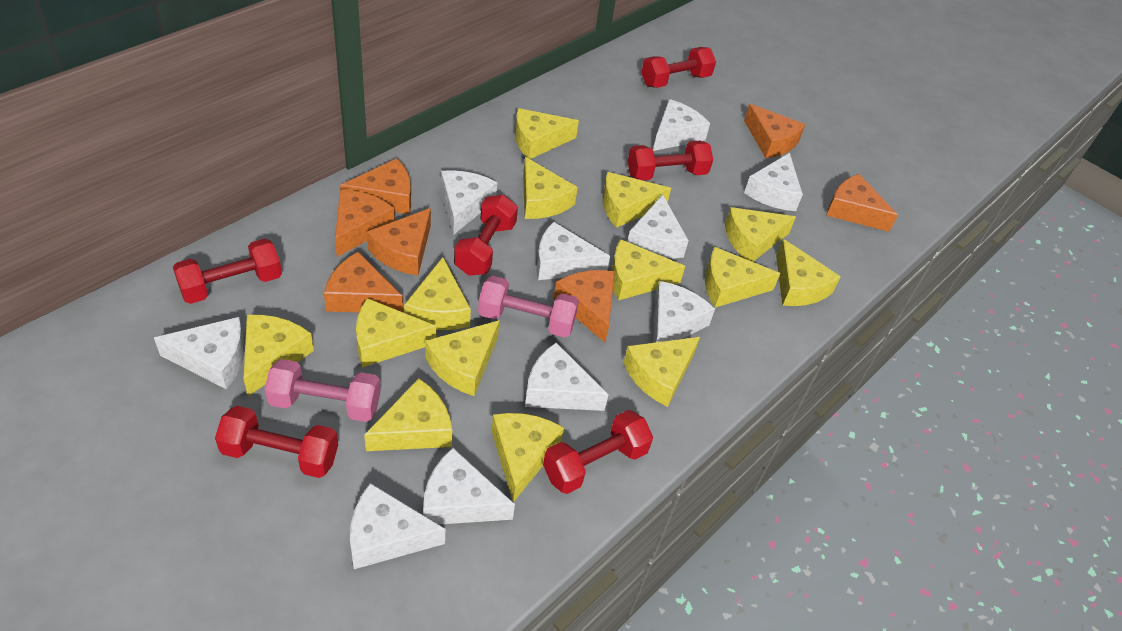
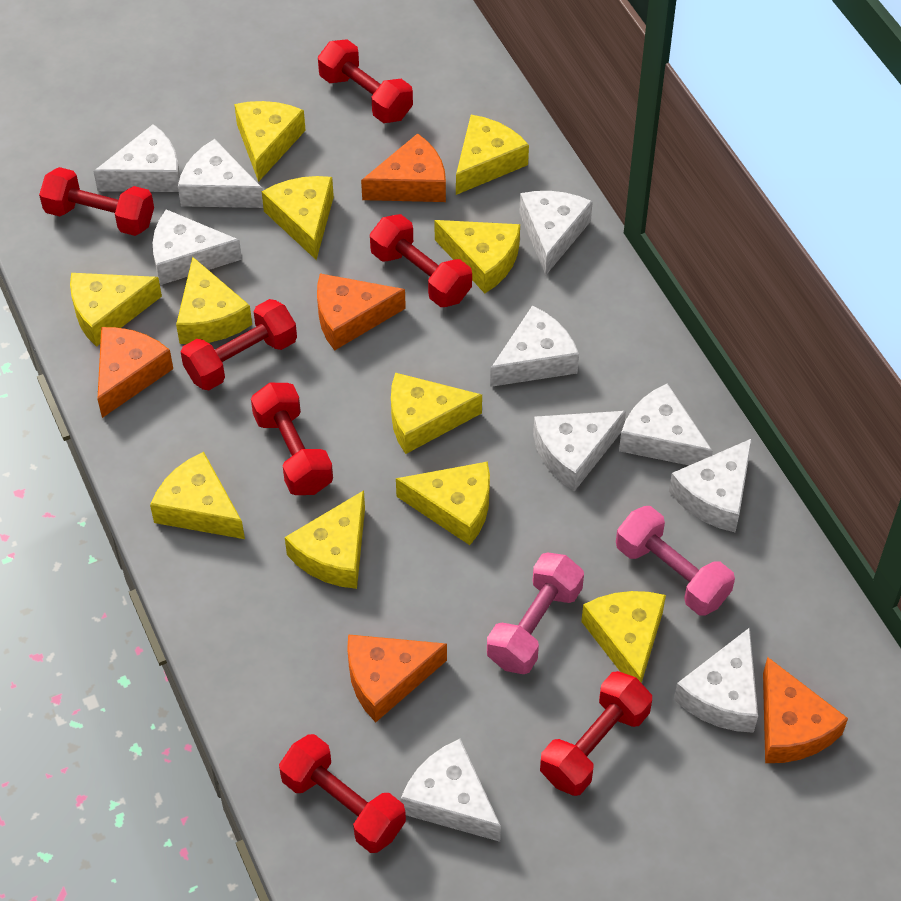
orange cheese: [324,252,403,312] [335,189,395,257] [340,158,411,215] [367,208,431,276] [554,270,615,342] [744,104,806,158] [826,174,898,232] = 7 -> [97,327,173,418] [317,273,406,350] [347,634,447,722] [361,133,446,202] [763,657,848,763] = 5
red dumbbell: [173,239,282,304] [215,406,338,478] [454,195,518,276] [543,410,653,494] [628,141,713,180] [641,47,716,88] = 6 -> [39,167,154,236] [181,299,297,390] [251,383,333,495] [279,734,406,853] [318,39,413,123] [370,214,472,307] [540,671,652,796] = 7
yellow cheese: [243,315,314,396] [356,298,437,368] [364,378,452,451] [404,257,471,330] [425,320,500,396] [491,413,564,502] [515,108,579,159] [523,157,578,219] [603,172,671,228] [611,239,685,300] [623,337,700,407] [705,247,780,308] [725,207,796,262] [776,239,841,306] = 14 -> [70,273,162,347] [150,452,245,539] [176,257,252,344] [234,101,306,182] [262,176,334,260] [285,490,365,589] [391,373,482,454] [396,462,490,545] [435,220,520,293] [456,115,529,195] [581,591,666,683] = 11

